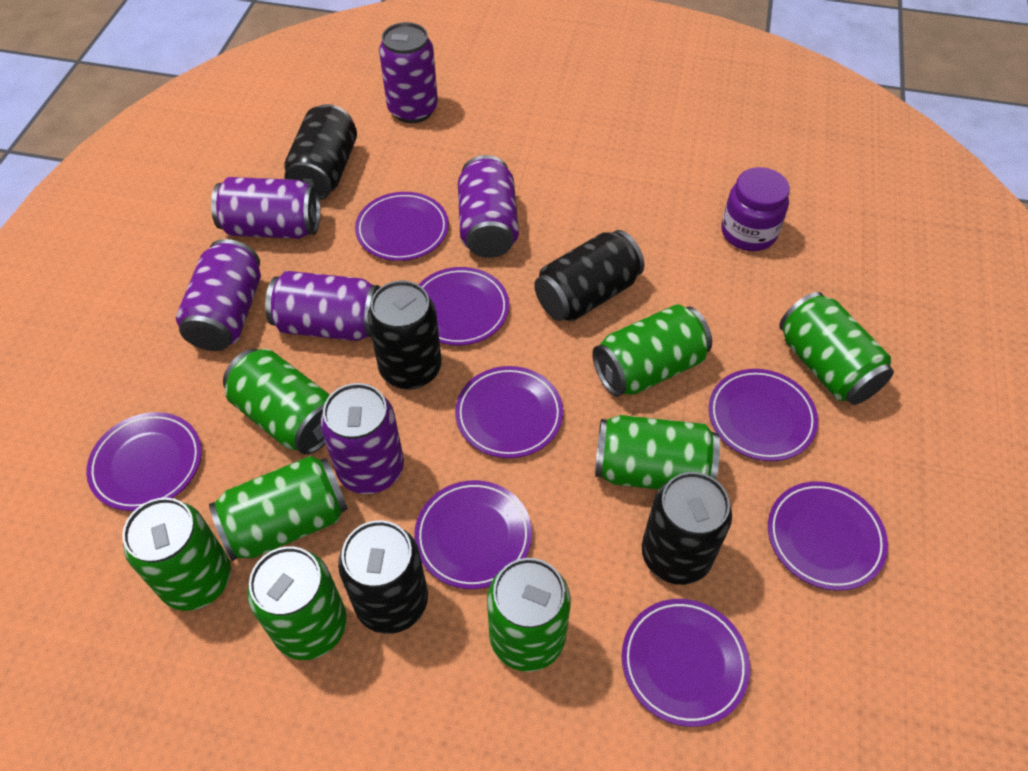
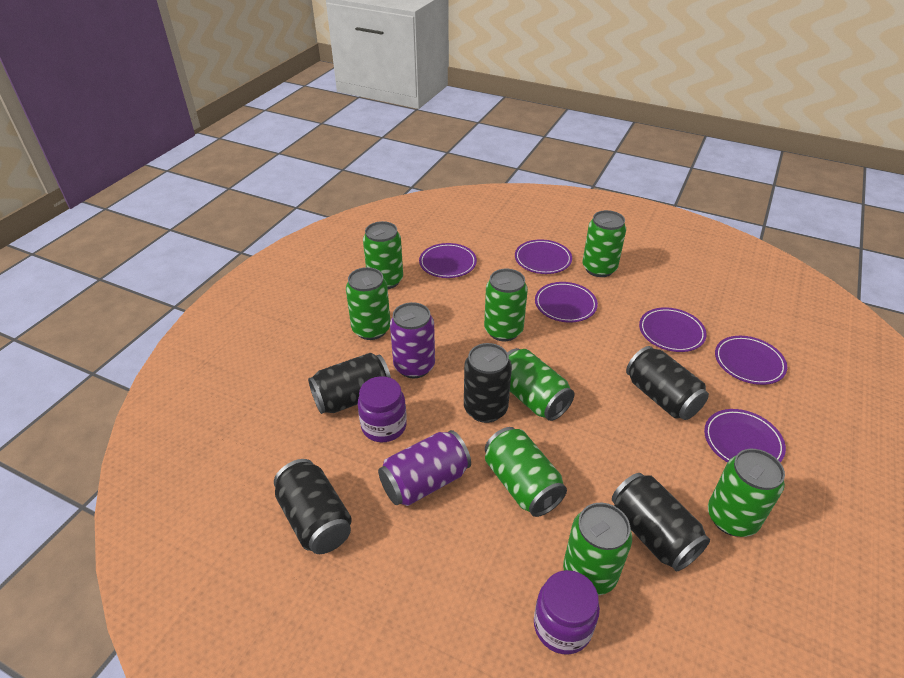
purple can: [176,239,261,351] [211,177,320,239] [265,271,380,341] [320,383,404,494] [379,22,438,123] [458,155,519,258] = 6 -> [378,430,471,506] [390,302,435,378] = 2
purple jar: [721,167,790,251] = 1 -> [358,376,407,442] [534,570,600,654] = 2
purple plate: [86,412,202,511] [355,192,449,261] [414,480,532,589] [419,267,509,346] [455,366,563,458] [622,599,750,727] [708,369,818,461] [768,481,888,591] = 8 -> [419,243,477,278] [515,239,572,274] [535,282,598,323] [639,307,707,352] [704,409,786,463] [715,336,787,385] = 6

